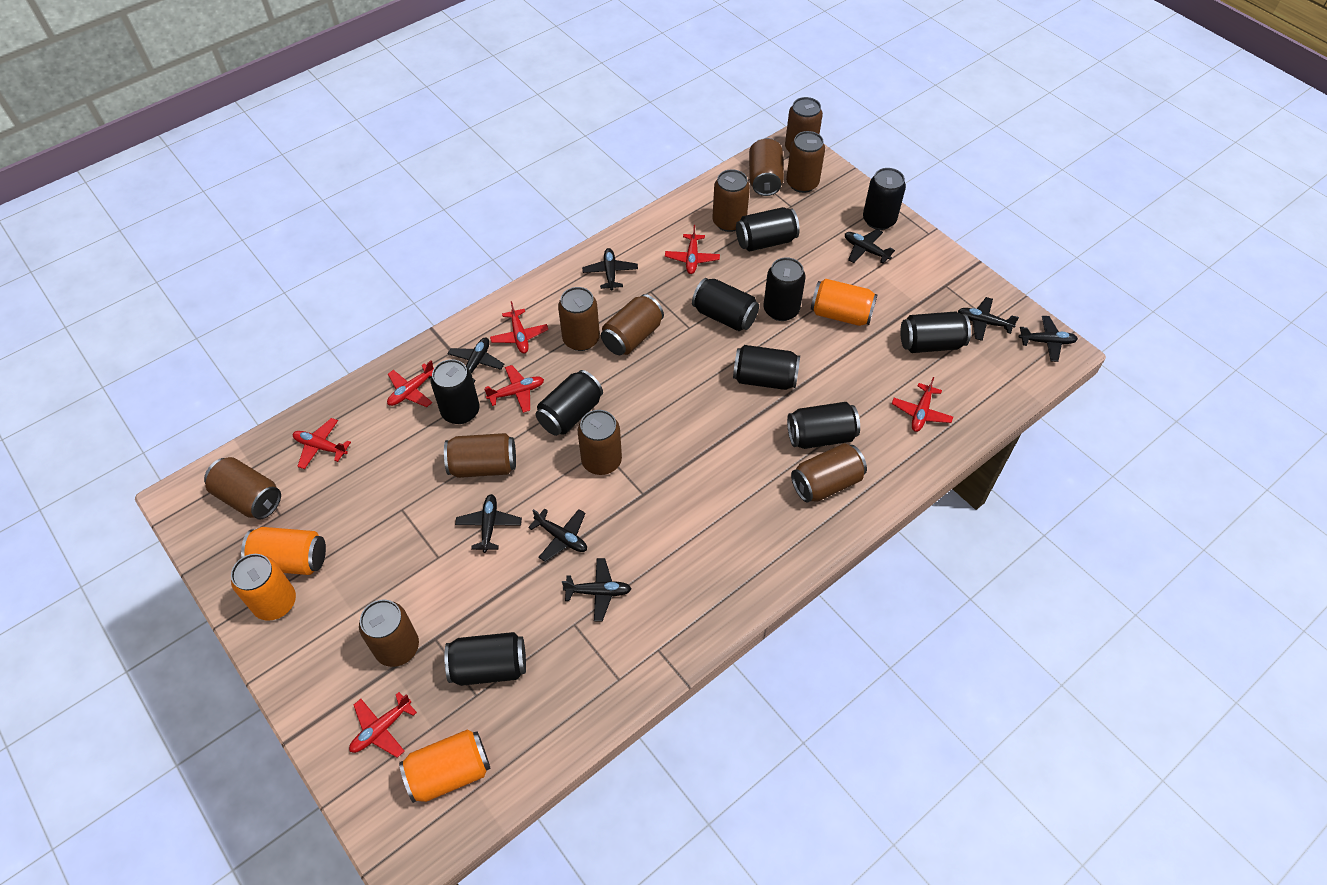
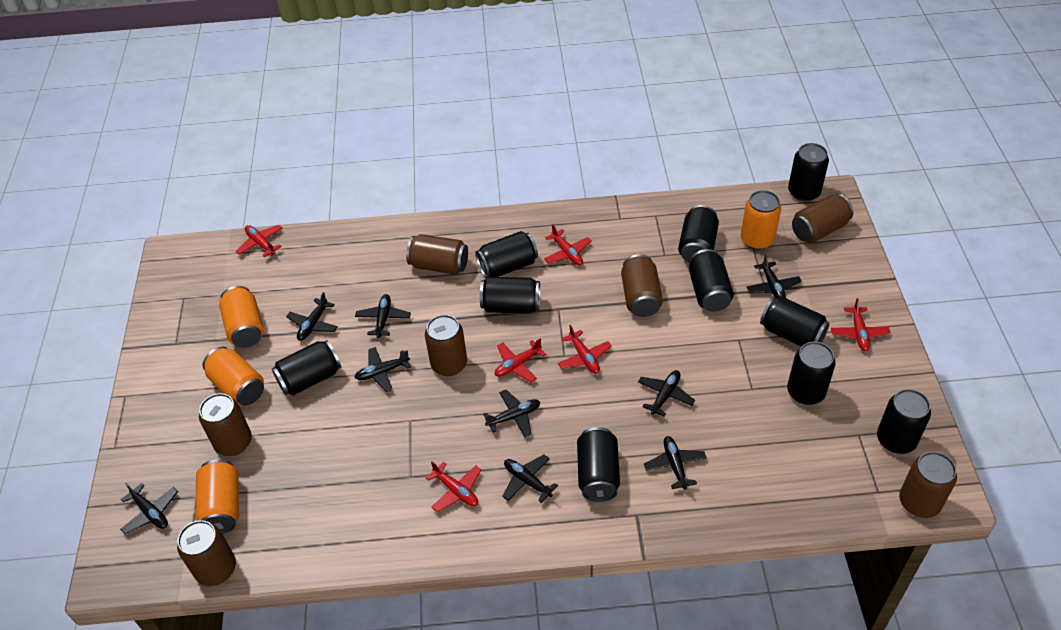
black plane: [447,338,504,382] [455,494,522,553] [528,508,587,562] [562,558,631,621] [582,248,638,291] [845,229,895,263] [958,297,1019,341] [1019,316,1078,362] = 8 -> [120,483,178,534] [286,292,338,341] [354,347,411,392] [355,294,411,338] [483,390,540,437] [502,455,558,503] [638,370,695,416] [644,436,707,490] [746,254,801,298] = 9
brown can: [204,457,281,520] [359,599,419,667] [444,433,516,478] [558,287,600,351] [578,410,622,475] [601,294,664,355] [712,169,750,232] [749,138,784,196] [785,97,823,153] [786,131,825,193] [791,443,867,503] = 11 -> [177,520,236,586] [199,393,252,456] [406,234,468,275] [425,315,467,376] [621,254,663,317] [792,194,854,243] [899,451,957,518] = 7
red plane: [293,418,351,469] [349,692,417,758] [387,360,434,407] [484,365,544,413] [490,301,548,353] [665,225,720,274] [892,377,953,432] = 7 -> [236,225,282,258] [426,461,481,512] [495,338,546,382] [544,224,592,265] [558,325,612,374] [831,298,890,351] = 6

